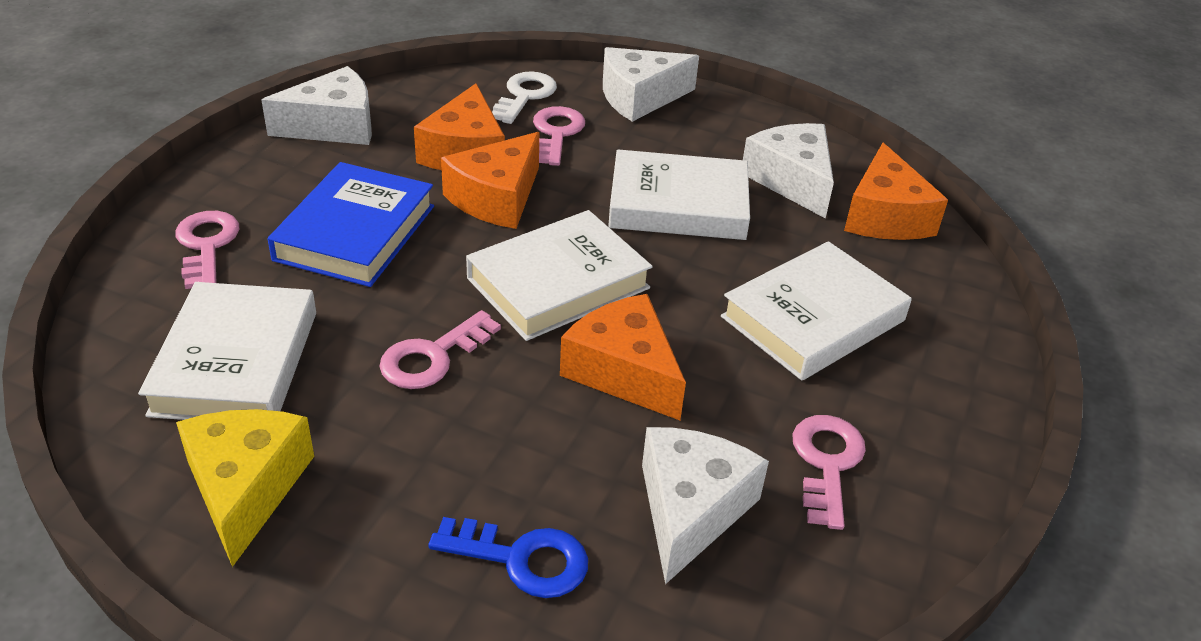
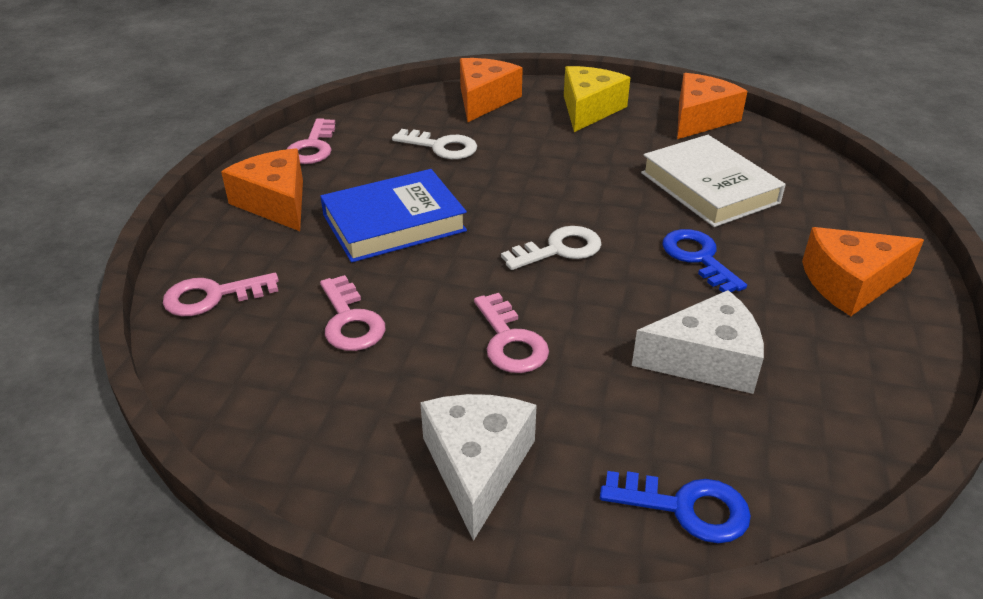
blue key: [428,517,588,598] = 1 -> [600,471,751,543] [662,229,747,292] = 2
white book: [138,282,316,420] [466,210,653,341] [608,150,750,240] [721,241,912,381] = 4 -> [641,135,786,227] = 1
white cheese: [261,66,372,145] [603,47,699,122] [642,427,769,584] [743,123,834,219] = 4 -> [420,394,537,541] [632,290,764,394] = 2
white key: [492,71,557,124] = 1 -> [392,129,477,159] [501,226,602,270] = 2

